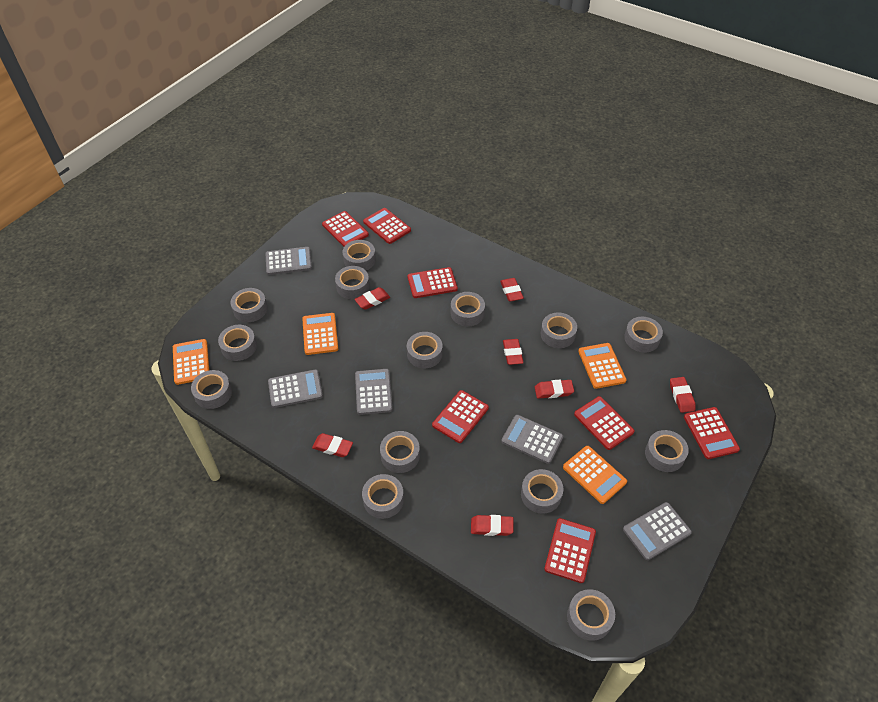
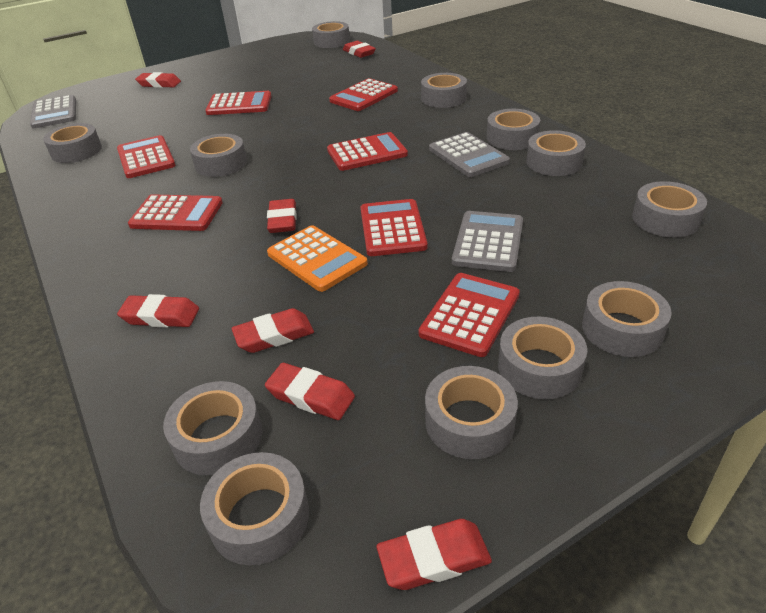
grey calculator: [266,247,312,275] [268,369,323,408] [355,369,393,415] [501,415,563,464] [623,502,692,560] = 5 -> [30,95,76,128] [429,132,510,177] [452,211,523,272] = 3
grey tape: [191,370,232,409] [218,325,257,361] [230,288,268,322] [335,266,370,299] [342,240,376,270] [362,474,404,519] [380,431,420,473] [407,332,442,368] [451,292,485,326] [521,469,563,514] [541,313,577,348] [567,589,615,641] [624,317,663,353] [645,430,689,472] = 14 -> [43,123,102,163] [163,381,262,475] [190,134,247,177] [200,452,309,565] [312,21,350,48] [421,73,467,108] [425,366,518,459] [487,109,540,150] [498,317,587,399] [526,130,586,176] [582,281,672,357] [632,181,707,237] = 12
orange calculator: [173,339,209,385] [302,313,338,355] [563,446,627,504] [578,343,627,389] = 4 -> [267,225,368,292] = 1

